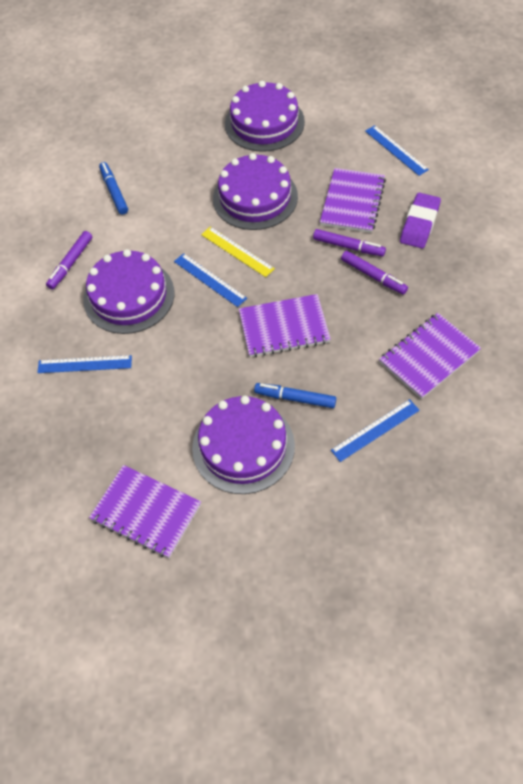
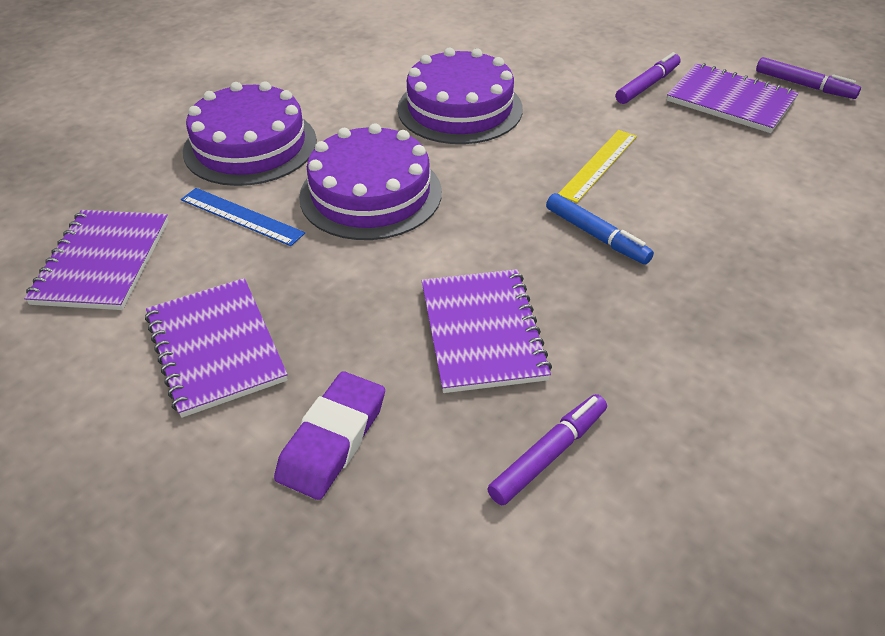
blue marker: [99,162,128,215] [254,383,336,408] = 2 -> [546,193,654,264] = 1
blue ruler: [37,355,132,373] [174,253,247,307] [331,399,420,462] [365,125,429,176] = 4 -> [181,188,305,246] = 1
purple cake: [83,249,174,334] [192,396,295,494] [213,153,298,230] [225,81,305,152] = 4 -> [183,82,317,186] [299,123,442,240] [398,48,523,144] = 3

